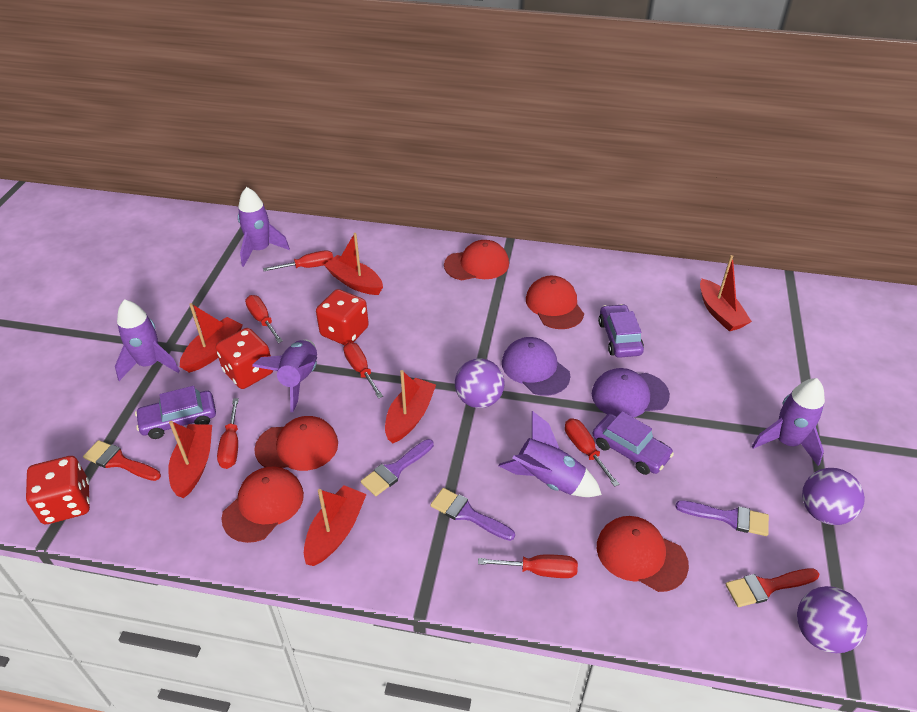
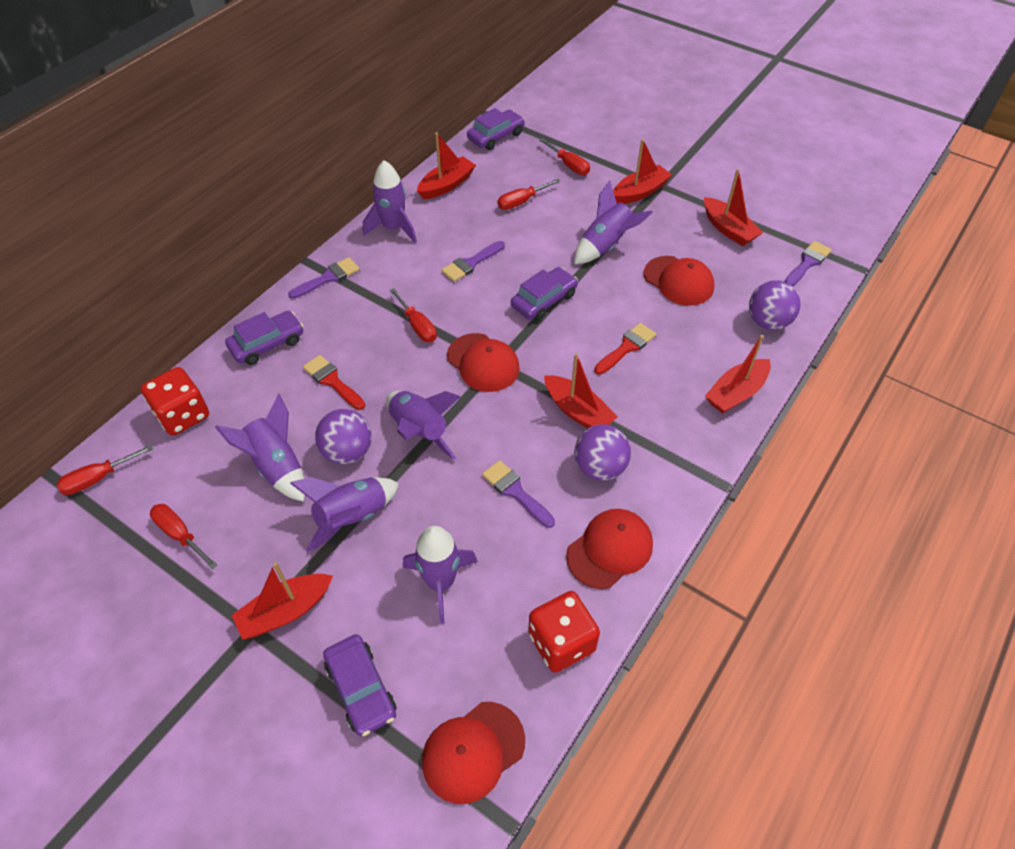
purple brush: [361,439,434,496] [431,488,515,541] [675,501,769,536] = 3 -> [288,257,360,299] [441,241,505,282] [482,460,555,528] [785,241,832,287] = 4
purple cap: [502,337,570,396] [592,368,670,418] = 2 -> none = 0
purple car: [135,386,216,439] [593,411,674,475] [598,304,644,358] = 3 -> [225,311,304,365] [323,634,396,737] [467,108,525,150] [511,267,578,321] = 4
purple rocket: [115,299,180,381] [238,187,290,267] [252,340,317,412] [498,411,602,497] [752,378,825,466] = 5 -> [215,394,305,502] [290,477,399,552] [363,160,417,243] [386,391,461,460] [403,526,478,624] [574,181,653,264] = 6
red cap: [221,466,304,543] [254,416,338,471] [444,240,509,280] [526,276,584,329] [597,516,689,592] = 5 -> [422,702,525,804] [447,333,520,392] [566,509,653,589] [644,256,714,306] = 4
red dice: [26,456,90,524] [216,328,273,389] [316,289,369,345] = 3 -> [141,367,209,436] [528,591,600,673] = 2
red screwdriver: [217,398,239,469] [245,295,283,343] [263,250,333,271] [343,342,383,398] [478,554,578,578] [565,419,619,487] = 6 -> [57,445,153,495] [150,504,217,569] [390,288,437,342] [498,179,561,210] [539,138,590,175] = 5

